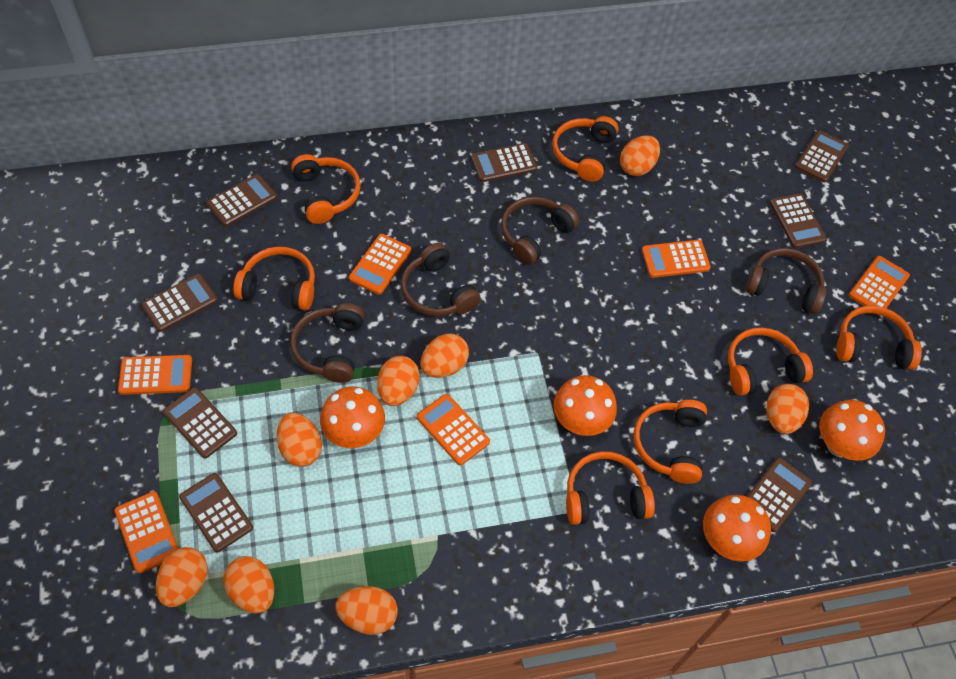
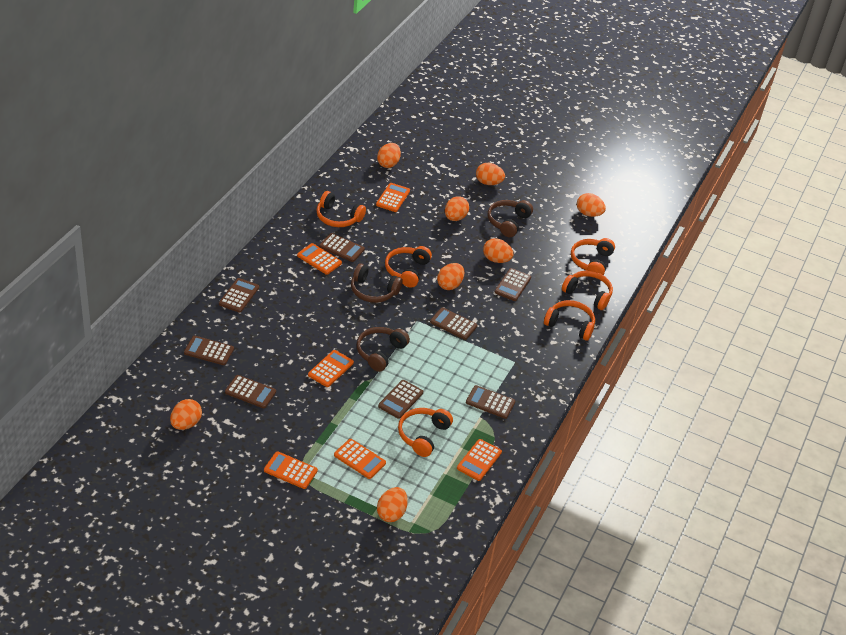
brown headphones: [290,303,364,383] [401,243,481,317] [501,197,579,265] [746,248,826,314] = 4 -> [351,263,403,303] [357,327,410,372] [487,200,533,237] = 3
orange headphones: [233,247,315,311] [291,154,361,224] [552,116,618,182] [566,451,655,525] [633,400,707,484] [728,328,813,396] [836,306,922,370] = 7 -> [316,191,366,227] [385,246,432,288] [398,408,453,457] [544,300,595,341] [562,271,613,310] [571,238,615,275] = 6
orange mushroom: [320,387,385,448] [554,375,617,436] [703,495,771,561] [820,400,885,461] = 4 -> none = 0

